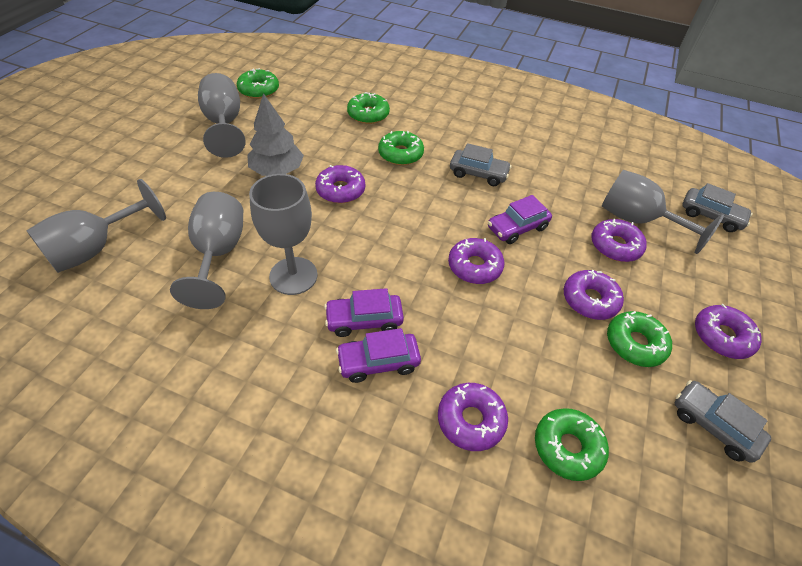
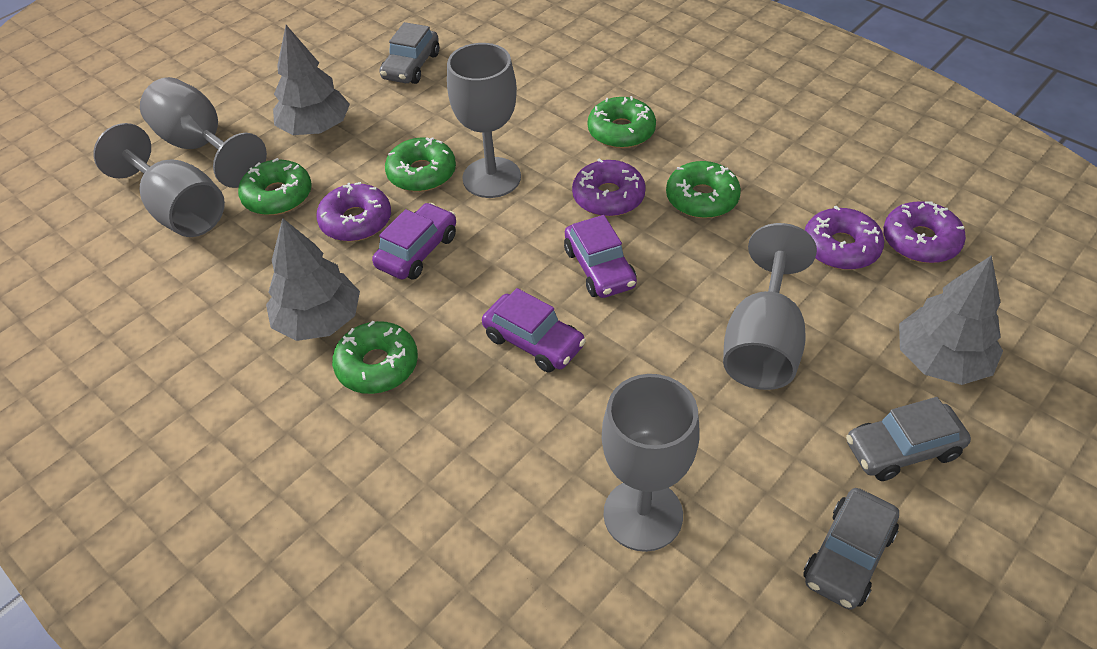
grey tree: [247,93,304,176] = 1 -> [266,218,360,341] [273,25,350,135] [899,255,1003,385] = 3
purple donut: [315,165,365,204] [438,383,508,451] [448,238,504,284] [564,270,624,320] [591,219,647,262] [695,304,762,359] = 6 -> [316,182,391,242] [572,158,646,217] [805,206,884,270] [883,201,966,263] = 4

